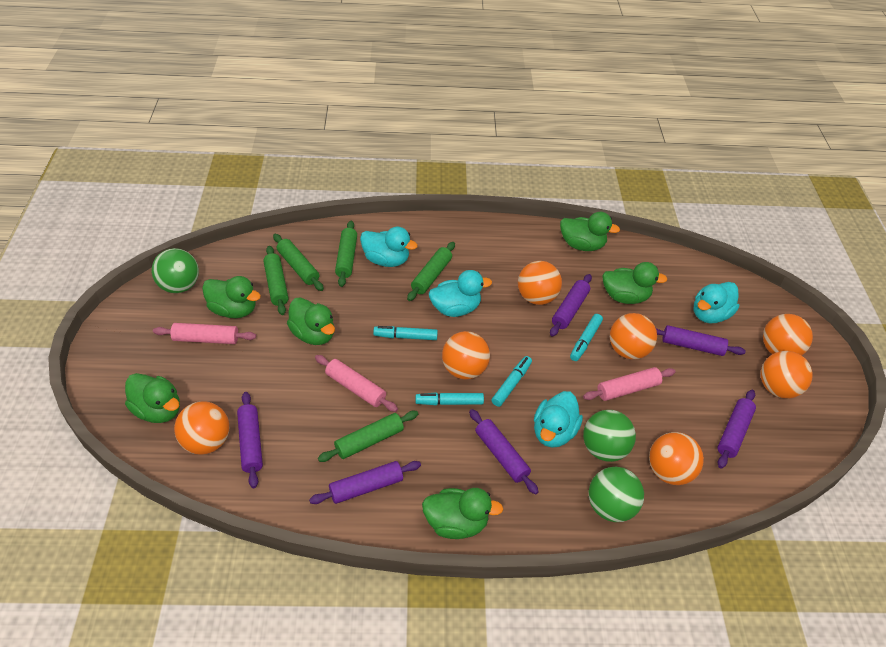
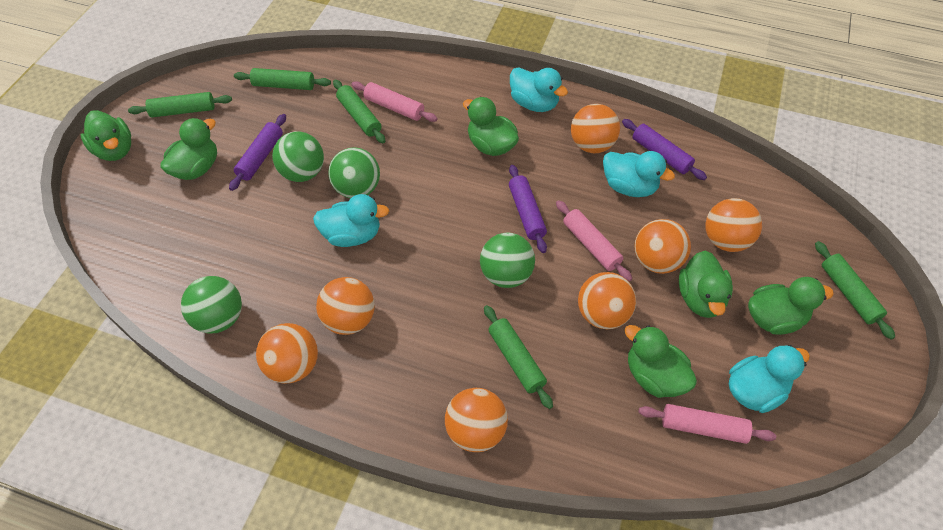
green ball: [152,248,199,293] [583,410,636,462] [589,466,644,522] = 3 -> [181,276,242,333] [272,131,324,182] [328,147,380,198] [480,233,535,288] = 4
purple rolling pin: [237,392,263,488] [309,461,421,504] [469,409,539,494] [550,274,592,336] [656,325,746,356] [717,390,756,468] = 6 -> [229,114,286,191] [509,165,547,253] [622,119,707,180] = 3
turquoise marker: [373,326,438,340] [415,392,484,405] [491,356,532,407] [570,314,603,361] = 4 -> none = 0

